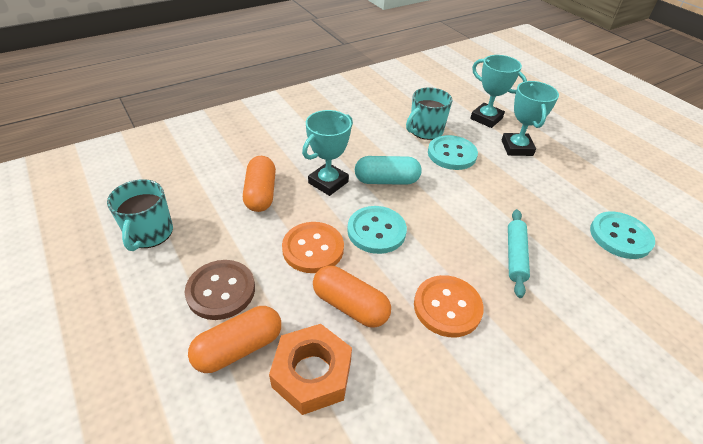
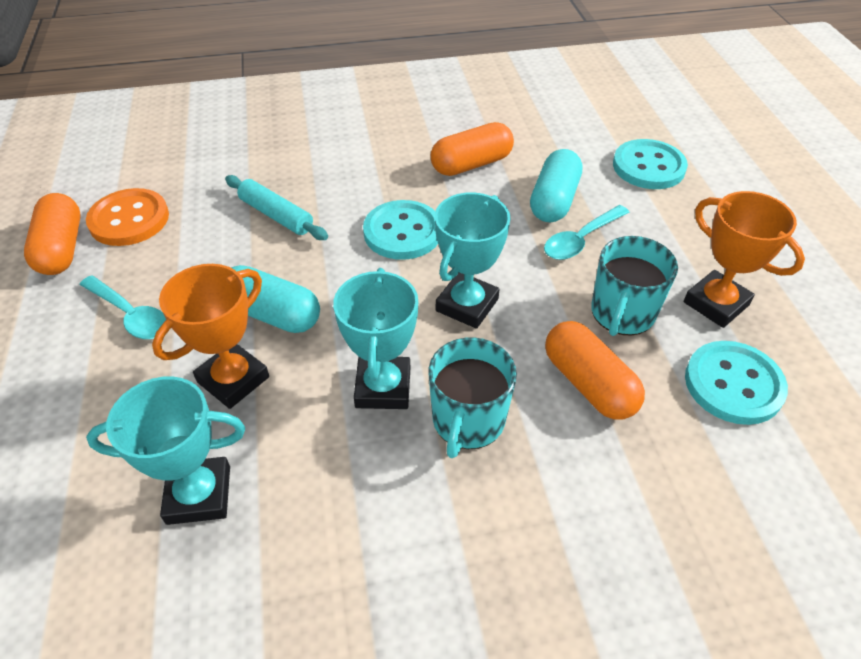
brown button: [185,260,255,320] = 1 -> none = 0
orange button: [282,222,344,273] [414,275,484,337] = 2 -> [86,188,169,246] = 1
orange nut: [269,324,352,415] = 1 -> none = 0
orange trophy: none = 0 -> [152,264,269,409] [684,191,805,328] = 2
turquoise capsule: [355,156,422,185] = 1 -> [231,265,320,333] [530,149,582,222] = 2
turquoise spoon: none = 0 -> [79,275,166,339] [544,205,630,260] = 2

